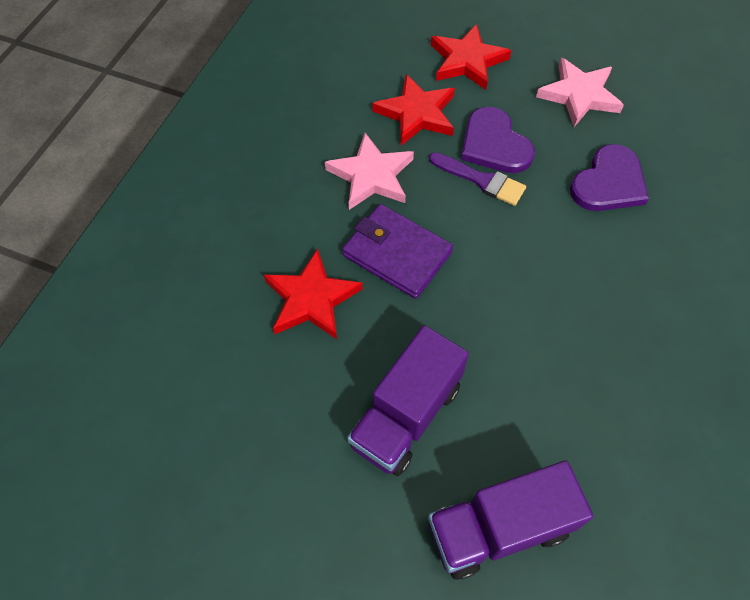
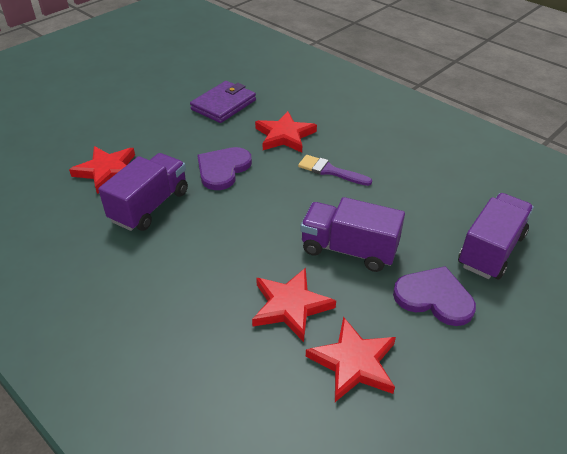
pink star: [325,133,414,210] [536,58,624,127] = 2 -> none = 0
purple truck: [347,325,469,476] [428,461,593,580] = 2 -> [98,153,188,231] [300,197,405,272] [458,193,534,279] = 3
red star: [264,248,363,339] [373,74,455,145] [431,24,511,90] = 3 -> [69,146,135,194] [252,268,336,342] [255,111,317,153] [306,317,396,402] = 4

